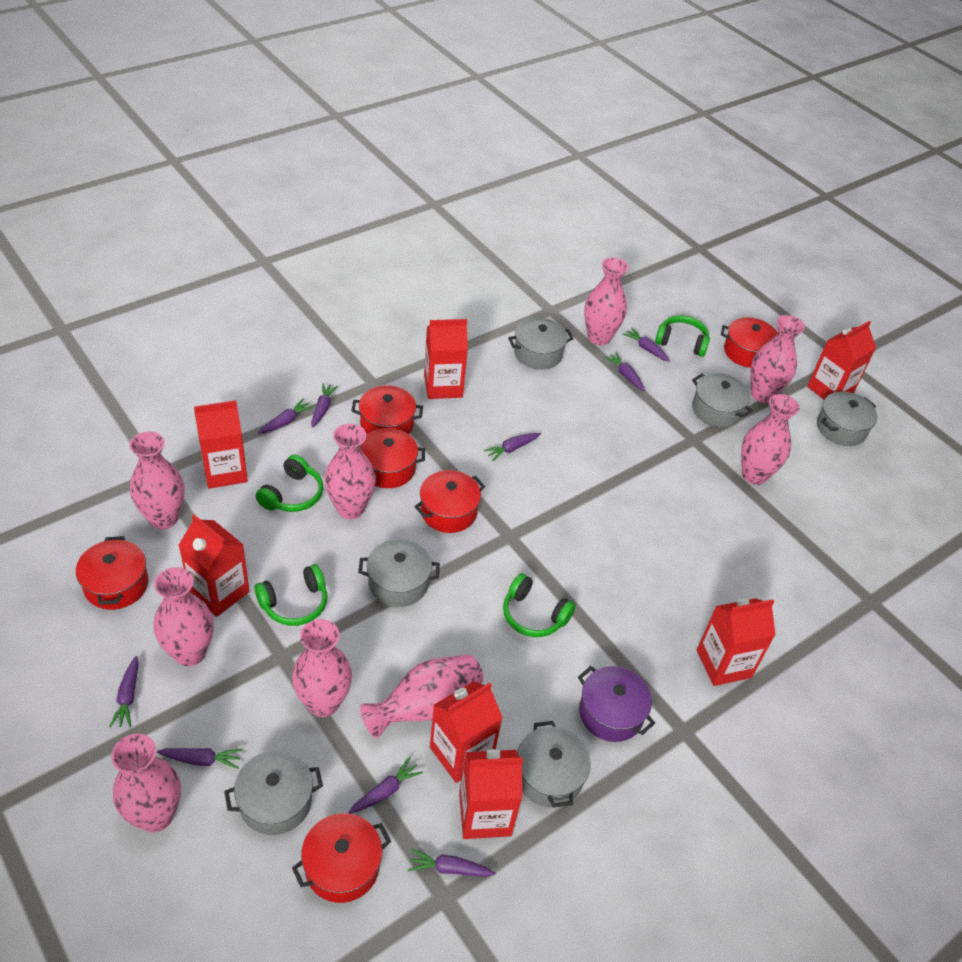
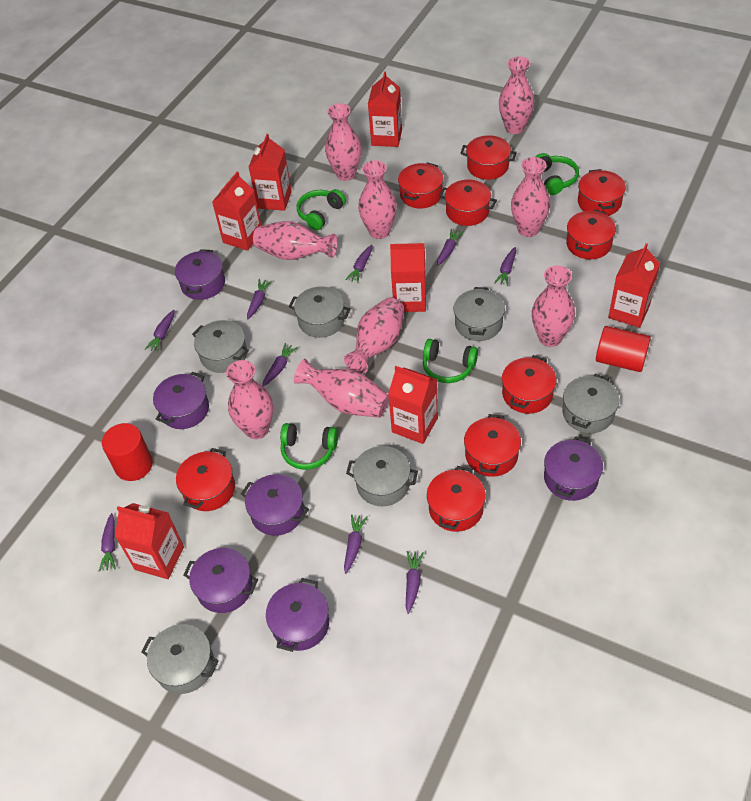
purple pot: [578,666,655,742] = 1 -> [153,372,209,429] [175,249,225,300] [183,548,258,613] [241,474,309,536] [266,578,329,652] [544,437,603,501] = 6
red cylinder: none = 0 -> [102,423,153,481] [596,326,651,372] = 2
red pot: [76,536,148,610] [292,813,391,903] [351,385,423,435] [360,428,425,488] [414,470,485,533] [721,317,777,368] = 6 -> [176,448,235,511] [398,162,443,209] [427,466,486,532] [439,180,497,226] [460,135,517,180] [464,414,521,477] [502,355,557,414] [566,210,616,259] [578,169,626,216] = 9

